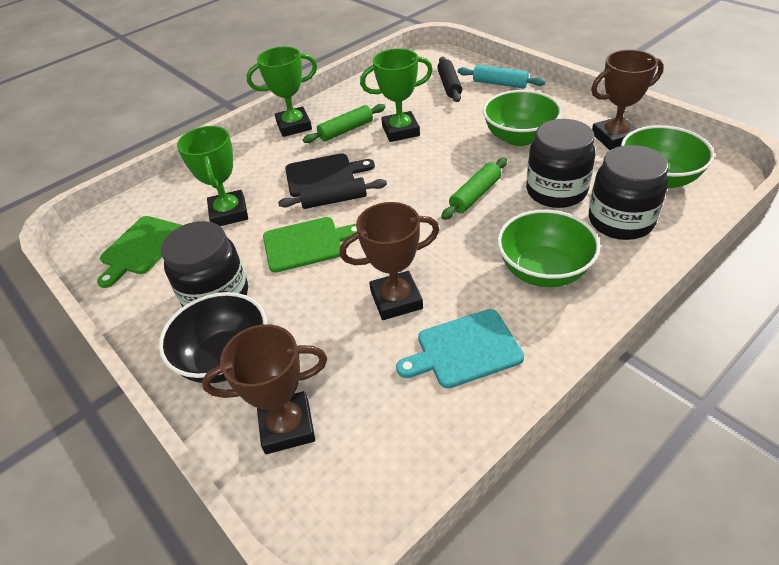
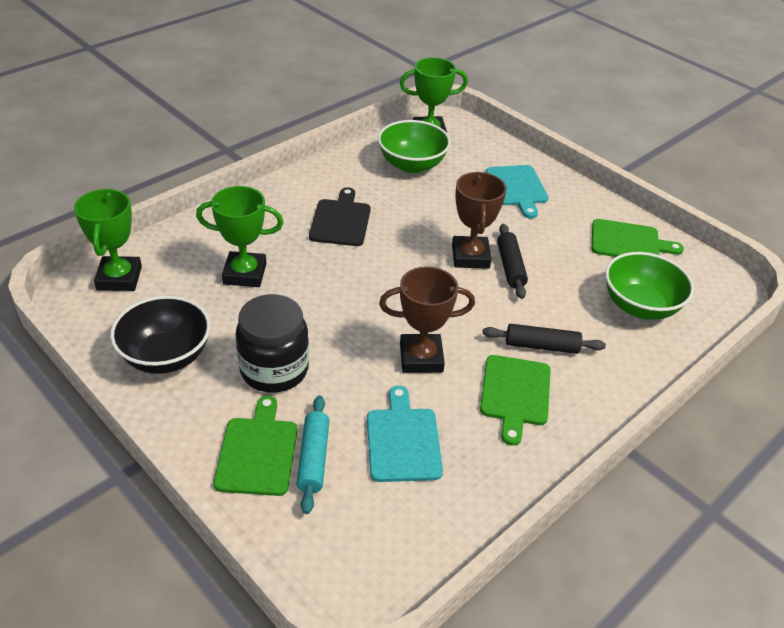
black jar: [161,221,248,307] [526,119,595,208] [589,145,669,240] = 3 -> [236,294,309,393] = 1
brown trophy: [202,324,327,454] [340,202,440,320] [591,50,664,150] = 3 -> [379,266,475,373] [452,172,506,269] = 2
green bowl: [483,90,562,146] [497,210,600,287] [621,125,714,189] = 3 -> [378,120,451,173] [605,252,694,320] = 2
green cutting board: [97,216,183,288] [263,217,357,273] = 2 -> [214,395,297,496] [480,355,551,446] [592,219,684,257] = 3
green rolling pin: [303,104,385,143] [441,158,507,220] = 2 -> none = 0
turquoise cutting board: [396,309,524,388] = 1 -> [367,386,443,482] [486,165,549,218] = 2

